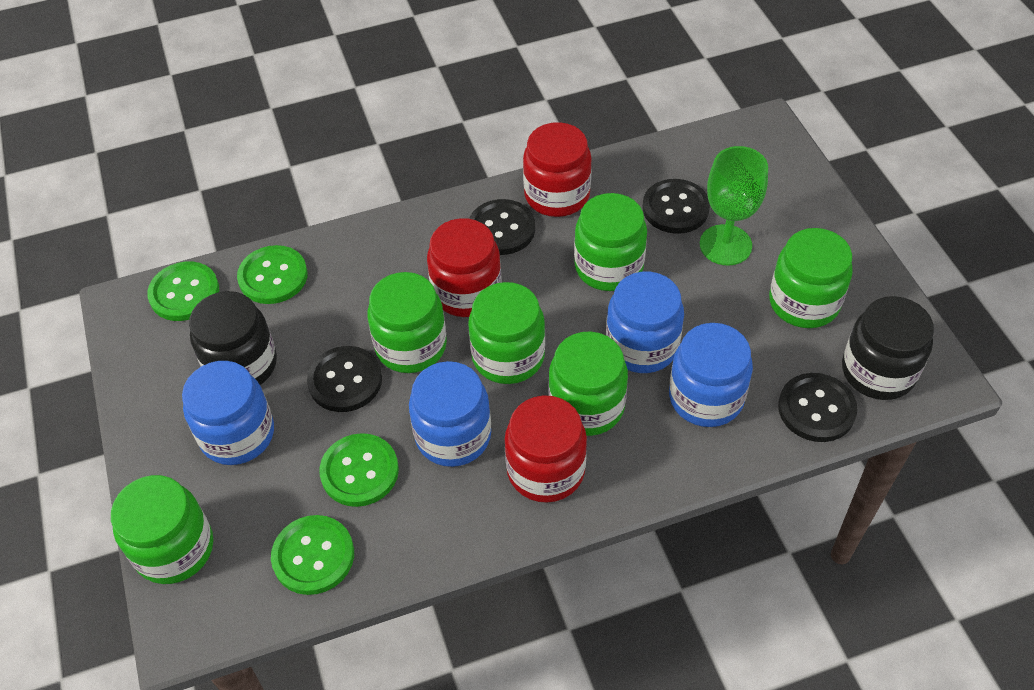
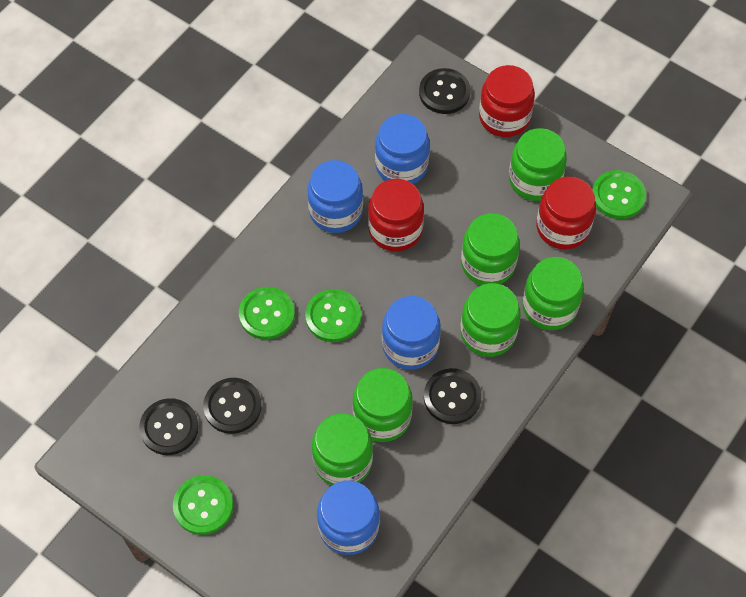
black jar: [189,291,277,385] [842,296,934,400] = 2 -> none = 0
green goblet: [700,146,768,265] = 1 -> none = 0

